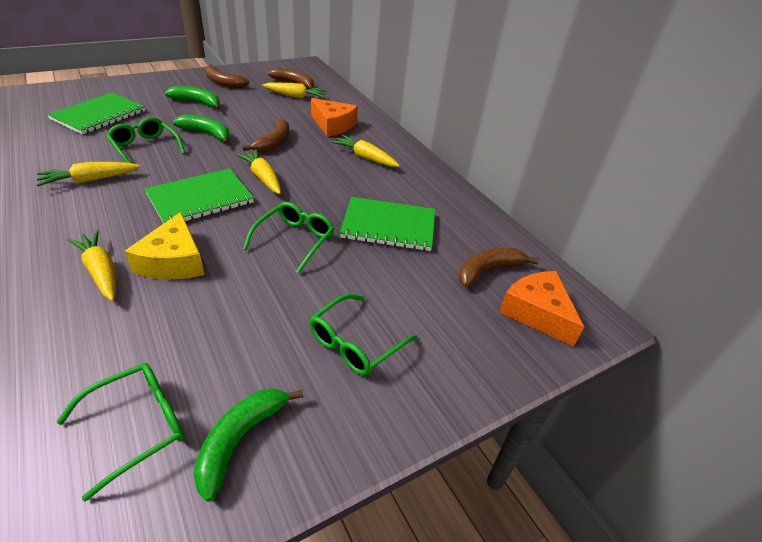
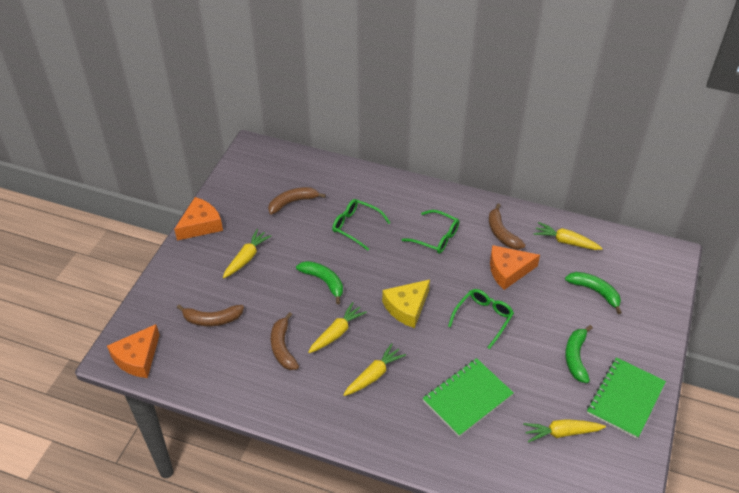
green glasses: [56,363,184,502] [107,117,185,163] [243,202,334,274] [309,294,417,376] = 4 -> [332,199,391,251] [401,210,459,254] [448,289,514,349] = 3
green notebook: [47,93,145,135] [145,168,254,224] [340,197,435,251] = 3 -> [422,358,514,437] [587,357,666,439] = 2
orange cheese: [311,98,358,137] [499,271,584,347] = 2 -> [107,324,160,378] [174,197,223,241] [490,245,540,290] = 3

